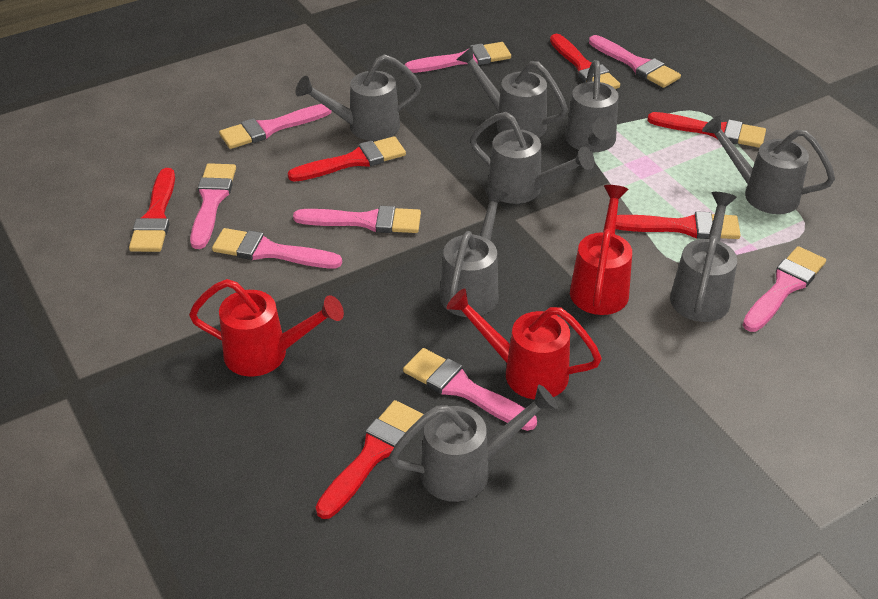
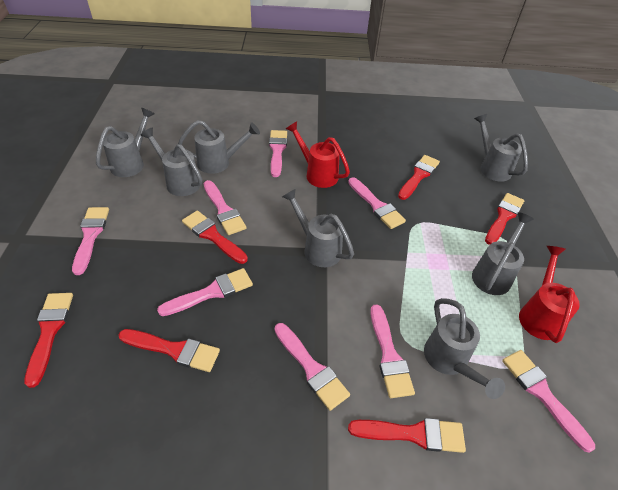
grey watering can: [296,54,421,141] [389,385,558,502] [440,188,509,317] [456,46,568,138] [470,112,595,204] [565,60,618,152] [670,192,737,322] [702,115,835,214] = 8 -> [96,108,155,177] [140,128,203,196] [178,120,260,174] [282,189,354,267] [424,298,505,399] [472,212,534,295] [474,114,528,182] = 7
red watering can: [189,279,344,376] [447,288,602,400] [570,185,632,315] = 3 -> [286,121,350,188] [519,246,580,343] = 2

